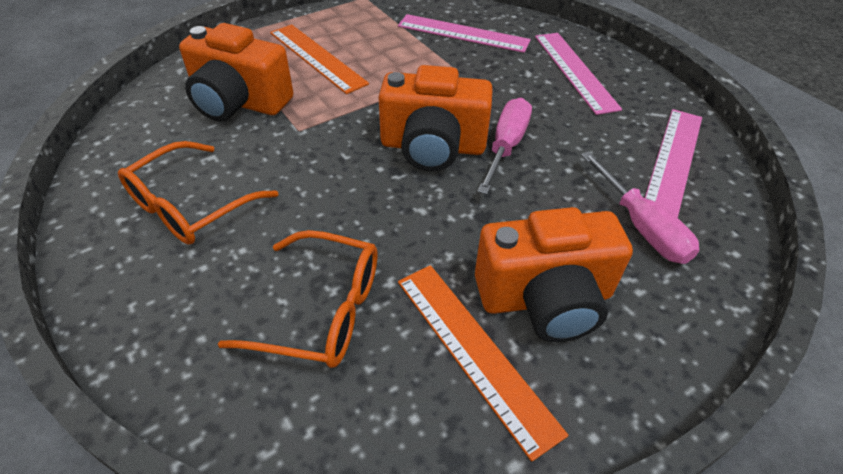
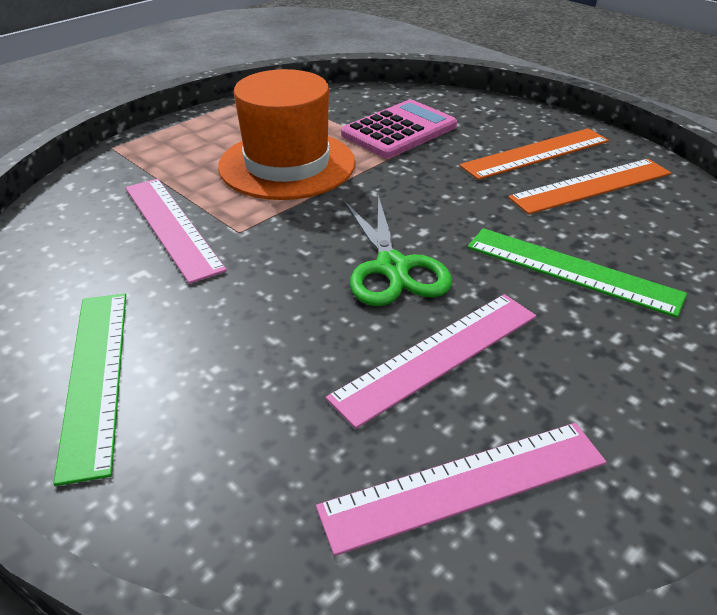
green ruler: none = 0 -> [53,294,126,486] [467,228,687,318] = 2
green scissors: none = 0 -> [345,195,452,306] = 1
orange camera: [179,23,294,121] [379,65,493,171] [475,207,633,342] = 3 -> none = 0
orange glasses: [118,141,278,245] [218,230,378,368] = 2 -> none = 0
orange hat: none = 0 -> [218,69,355,200] = 1
pink calculator: none = 0 -> [341,100,457,158] = 1
pink screwdriver: [477,97,532,195] [581,151,699,264] = 2 -> none = 0

